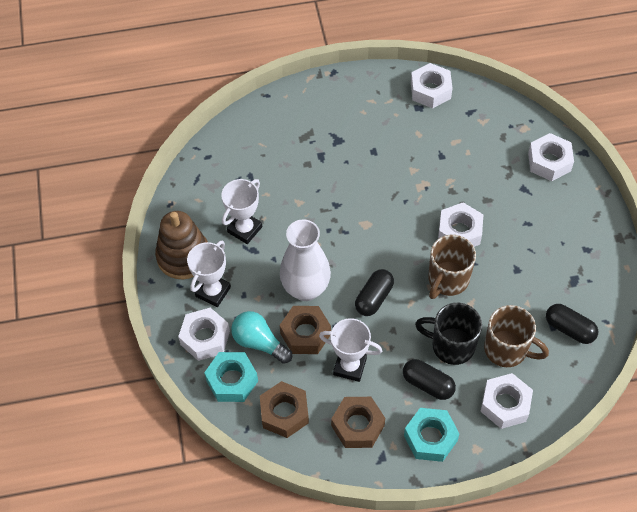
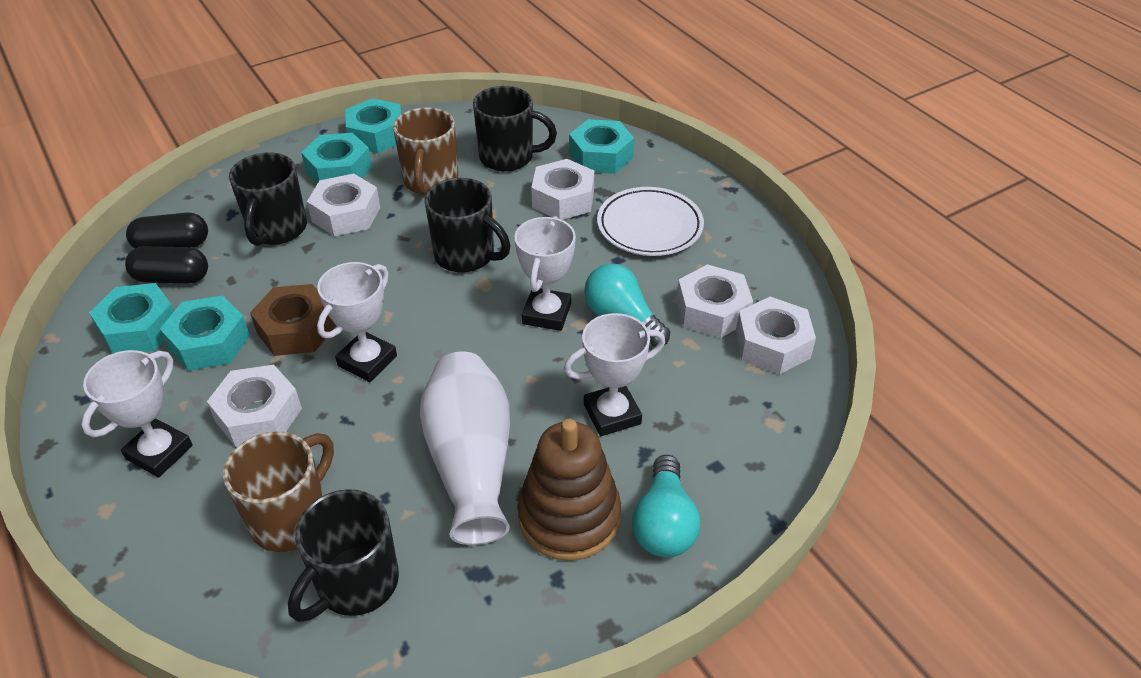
black capsule: [355,269,394,316] [403,359,456,400] [546,304,598,344] = 3 -> [125,246,208,284] [126,212,208,249] = 2
black mug: [415,303,482,365] = 1 -> [229,152,307,246] [288,489,399,622] [424,178,510,273] [473,86,557,172] = 4
brown nut: [260,381,309,438] [280,306,331,354] [331,397,385,448] = 3 -> [250,284,336,356] = 1
turquoise light bulb: [231,311,292,364] = 1 -> [584,263,670,347] [632,455,700,557] = 2
turquoise nut: [204,352,258,402] [404,408,459,462] = 2 -> [89,283,174,354] [160,295,250,371] [301,133,372,184] [345,98,402,153] [569,119,634,174] = 5
white plate: none = 0 -> [597,187,704,256] = 1
white trophy: [187,240,231,307] [221,179,262,244] [319,318,382,382] = 3 -> [81,350,193,478] [317,262,397,382] [515,216,576,331] [564,313,665,436] = 4

